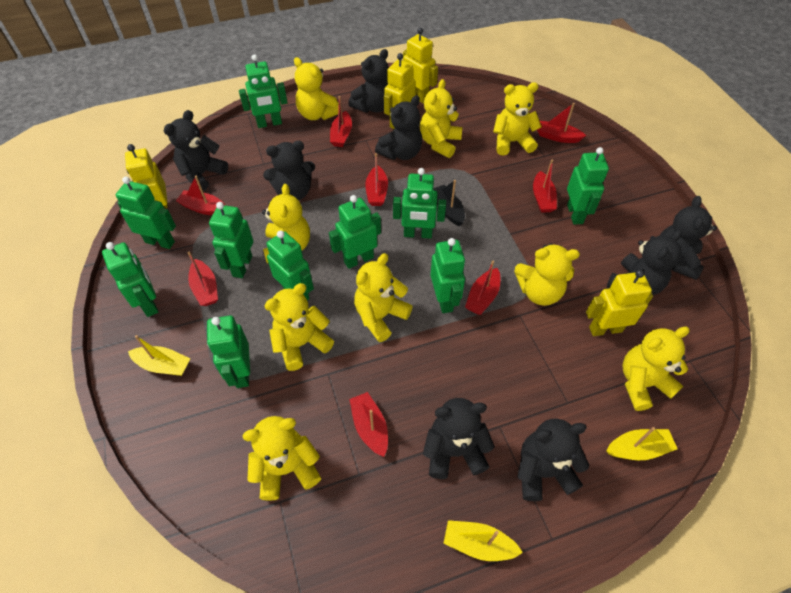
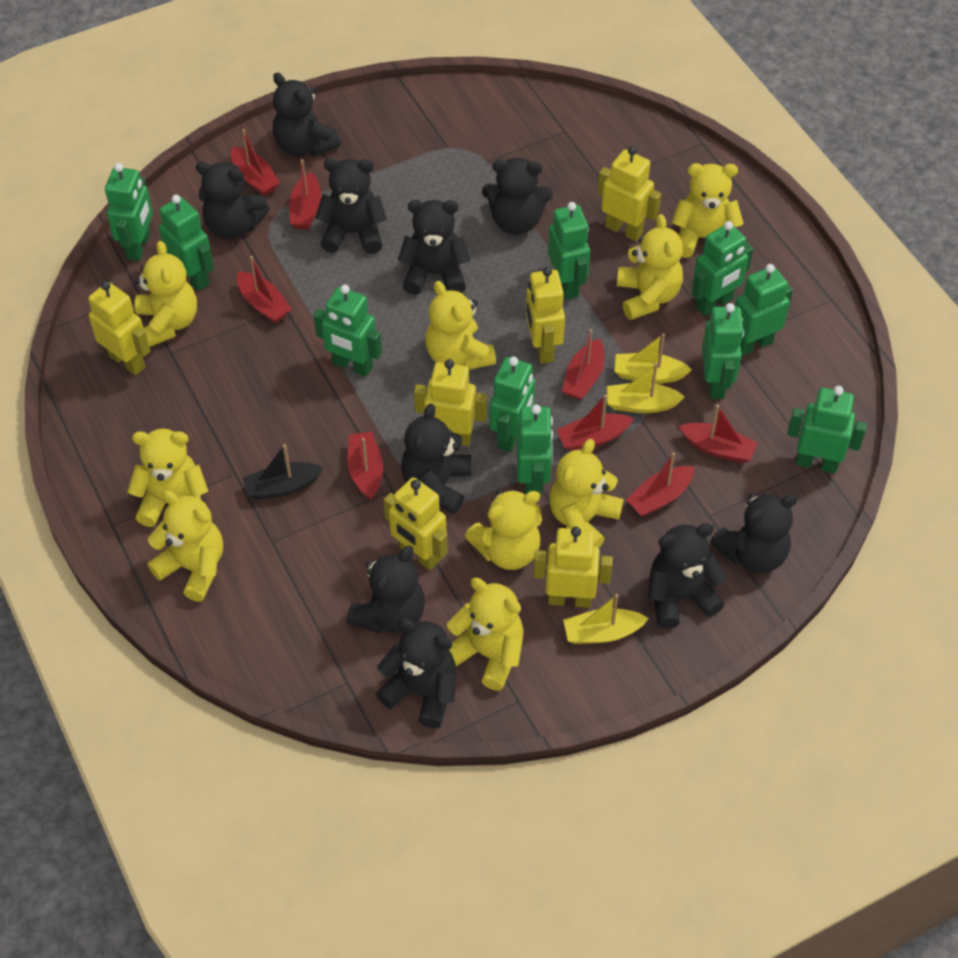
black teddy bear: [164,110,228,191] [263,141,315,200] [348,49,389,113] [375,96,422,160] [423,398,495,479] [517,419,589,501] [607,229,682,295] [659,196,717,280] = 8 -> [196,162,270,239] [273,72,340,157] [315,158,387,254] [346,546,425,633] [376,618,456,728] [398,200,471,295] [401,404,471,514] [482,158,553,235] [648,523,727,629] [710,492,798,573] = 10
yellow robot: [125,144,168,209] [384,53,415,129] [403,28,438,104] [586,270,653,336] = 4 -> [88,281,150,375] [384,477,448,570] [414,359,487,446] [526,267,565,364] [533,527,613,608] [598,146,661,241] = 6

